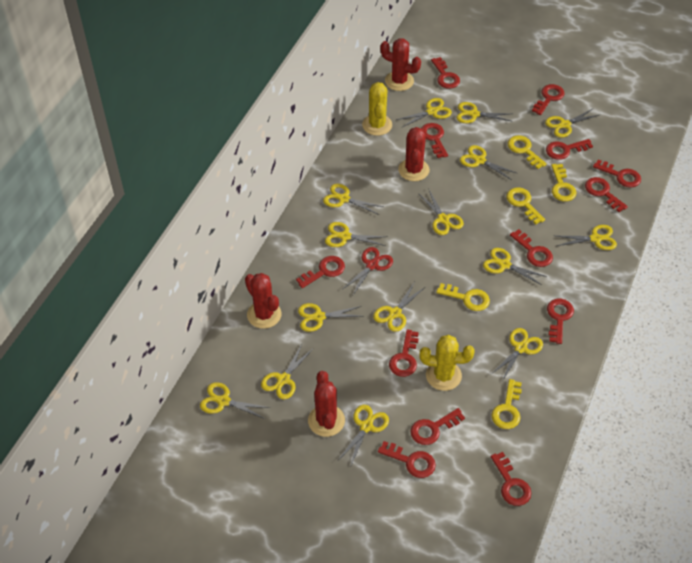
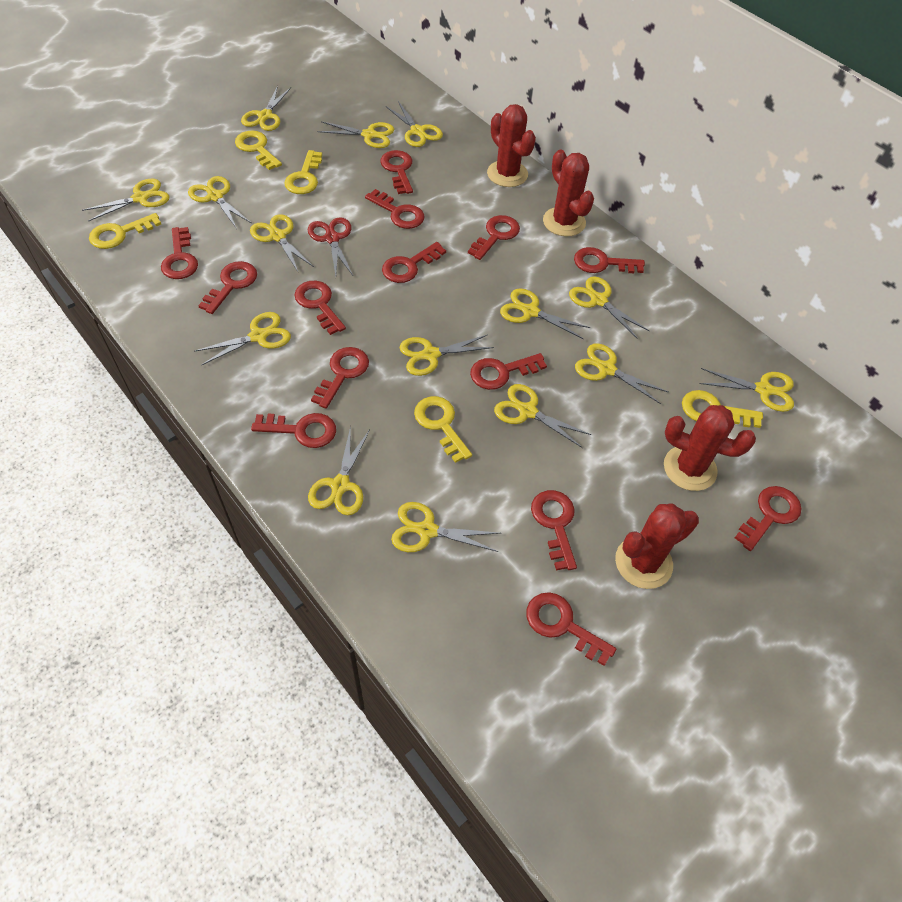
red key: [296,256,345,288] [378,441,436,478] [389,329,419,377] [411,408,465,445] [421,123,448,158] [431,57,460,89] [491,452,531,506] [510,229,553,267] [532,84,564,115] [546,139,593,160] [547,299,574,344] [585,177,628,212] [593,160,641,188] = 13 -> [161,227,198,279] [198,261,257,314] [251,413,336,448] [294,281,346,335] [311,347,369,409] [365,189,425,229] [380,150,413,194] [382,242,446,283] [468,215,520,260] [470,353,547,390] [526,592,616,666] [531,490,577,570] [574,247,645,273] [735,486,801,551] = 14
yellow cactus: [362,82,392,136] [419,335,475,391] = 2 -> none = 0

